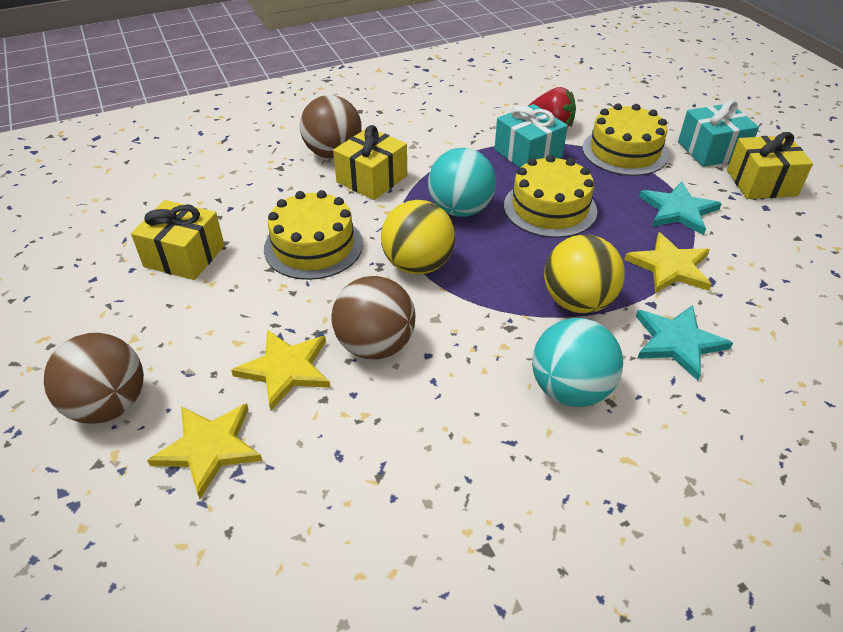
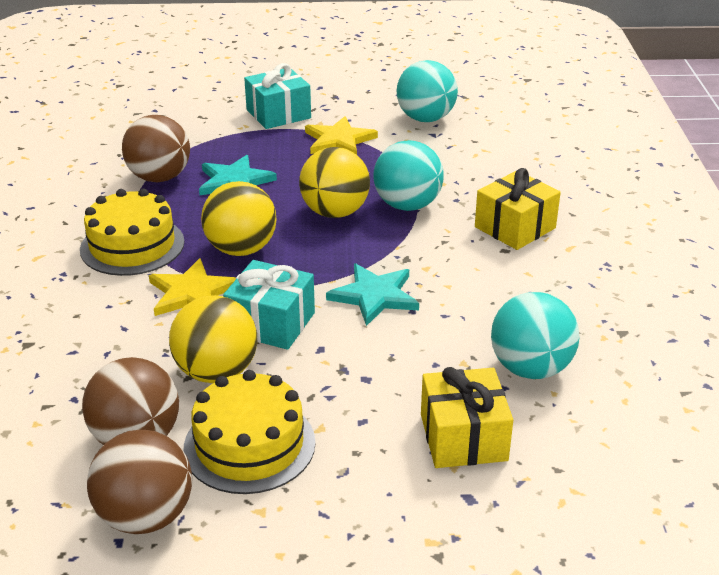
red strawberry: [528,87,576,128] = 1 -> none = 0
turquoise ball: [428,148,496,217] [532,318,623,407] = 2 -> [373,140,444,211] [397,60,458,122] [491,292,580,379] = 3
yellow ball: [381,200,455,275] [544,235,625,313] = 2 -> [169,295,257,383] [201,181,277,256] [299,147,370,218] = 3
yellow cake: [264,190,363,280] [504,155,597,238] [582,103,668,176] = 3 -> [80,188,184,276] [184,370,316,494] = 2
yellow gift: [131,200,224,280] [333,125,407,200] [727,132,813,199] = 3 -> [421,367,513,468] [475,168,561,250] = 2
yellow star: [147,403,262,499] [231,330,331,410] [624,232,712,293] = 3 -> [149,258,236,316] [305,116,378,155] = 2

